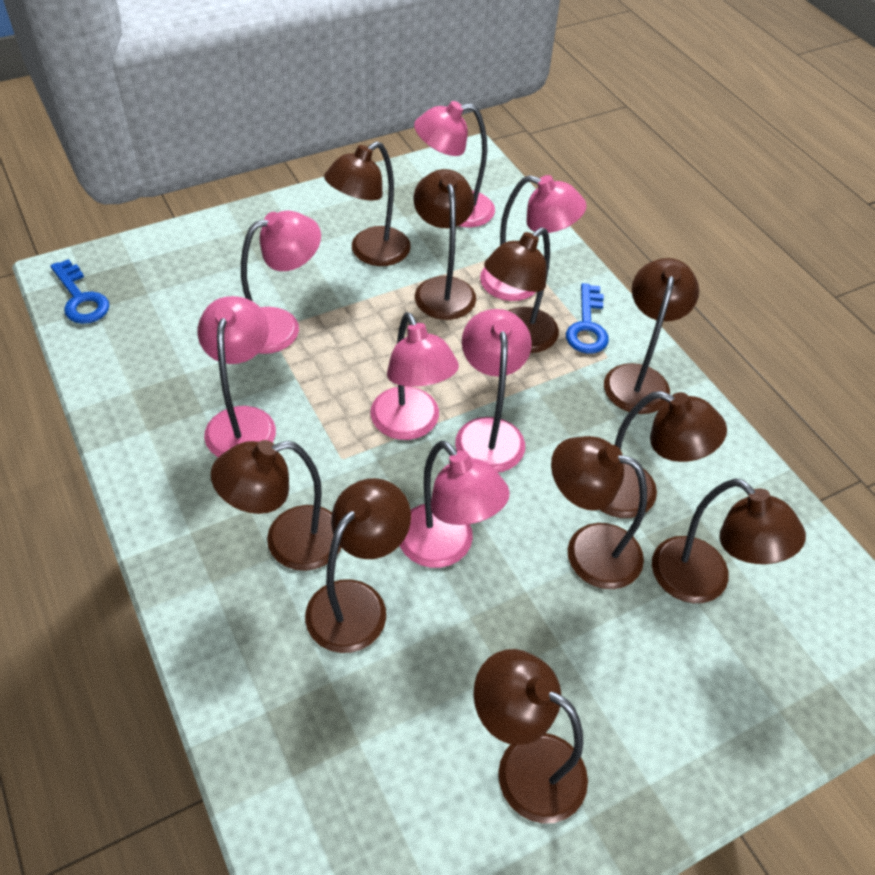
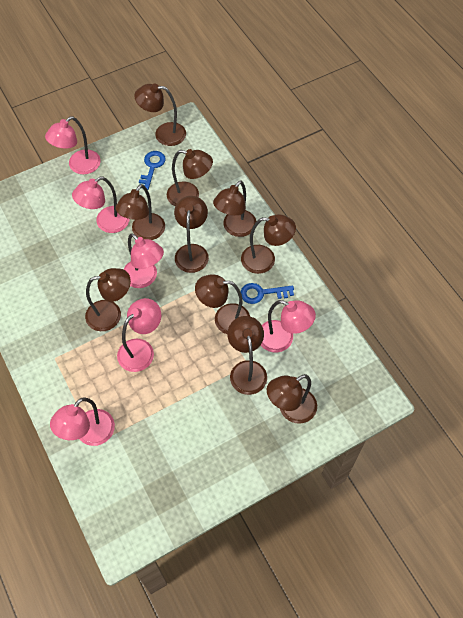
pink lamp: [198,296,276,457] [241,211,321,354] [371,312,459,440] [400,441,510,568] [414,101,495,227] [455,309,532,473] [480,175,587,301] = 7 -> [45,116,101,175] [50,397,115,446] [72,177,129,233] [117,298,161,372] [123,233,164,288] [261,300,316,352] = 6

